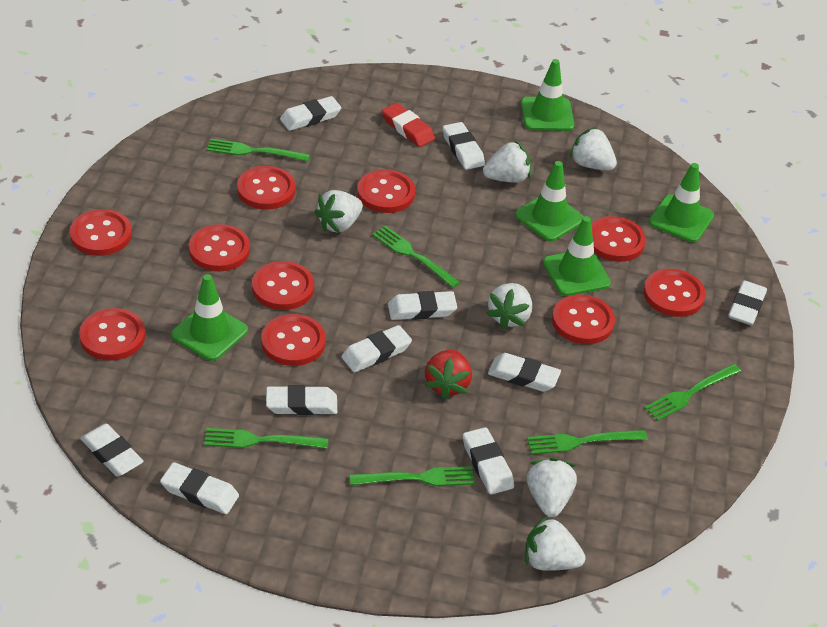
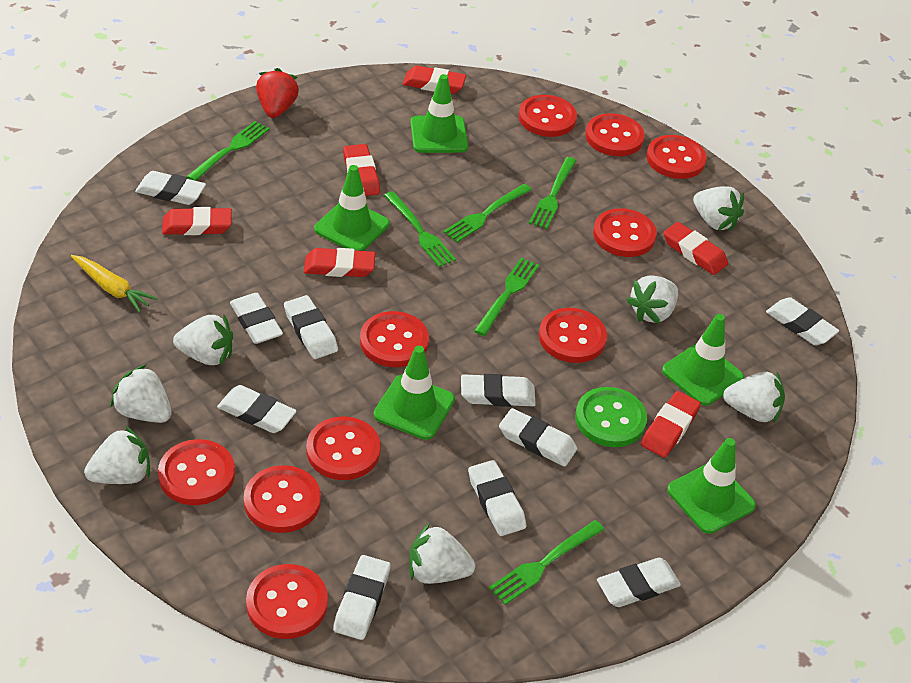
green button: none = 0 -> [575,387,647,447] = 1
red eraser: [382,103,435,147] = 1 -> [162,207,232,235] [304,248,375,277] [343,144,380,196] [403,66,466,94] [641,391,701,458] [663,222,728,275] = 6
white strawberry: [314,190,363,233] [483,141,531,183] [486,283,532,330] [525,516,586,571] [527,458,577,517] [570,127,617,170] = 6 -> [84,426,150,484] [111,364,172,423] [173,315,233,366] [409,523,475,584] [627,275,678,324] [693,186,744,231] [723,372,785,424] = 7
yellow carrot: none = 0 -> [71,255,157,313] = 1

